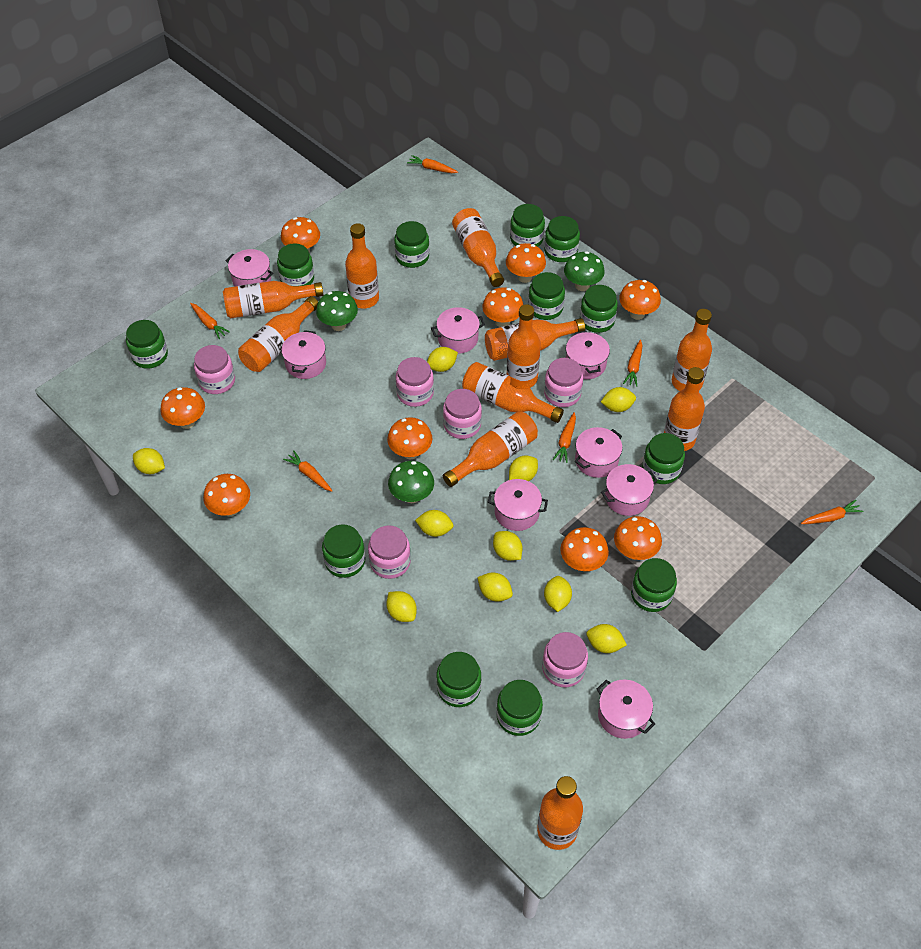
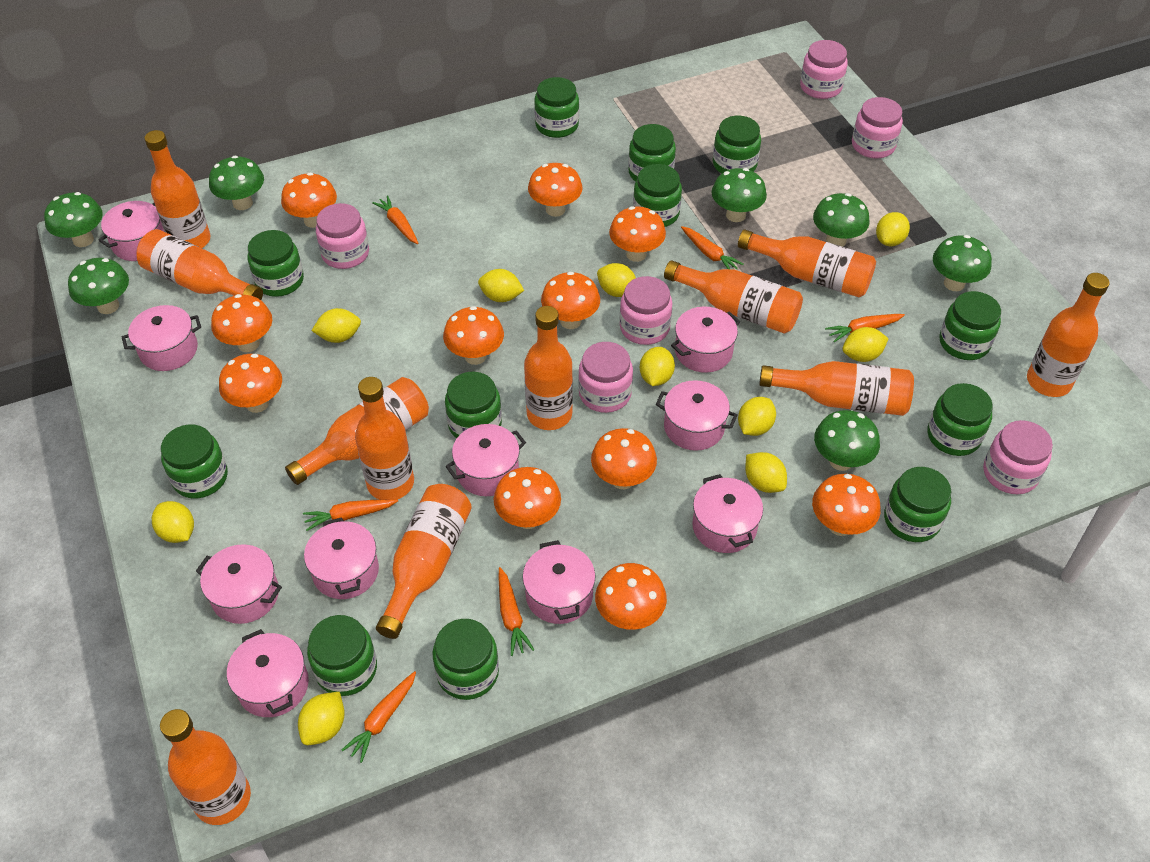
green mushroom: [316,291,358,331] [388,461,434,503] [564,251,605,291] = 3 -> [44,192,103,247] [68,258,129,314] [209,156,264,210] [712,168,767,222] [813,193,870,247] [814,410,880,471] [933,235,992,291] = 7
orange mushroom: [160,387,205,429] [203,474,250,516] [281,217,320,252] [387,417,432,460] [482,287,524,327] [506,243,546,283] [560,527,609,571] [614,516,662,560] [619,280,661,320] = 9 -> [211,294,272,352] [219,354,282,413] [281,173,337,228] [443,306,504,365] [494,467,561,529] [528,163,583,217] [541,272,600,329] [591,428,657,489] [595,563,667,630] [609,206,666,262] [812,474,881,536] = 11
pink pot: [226,249,273,287] [281,330,326,379] [431,307,485,354] [488,479,548,531] [566,331,610,379] [575,427,622,478] [597,680,655,739] [601,464,658,516] = 8 -> [98,201,164,261] [122,305,201,371] [196,544,282,624] [227,629,309,717] [304,517,379,599] [445,424,526,496] [523,540,595,624] [656,380,737,451] [671,307,740,373] [692,474,763,553] = 10

